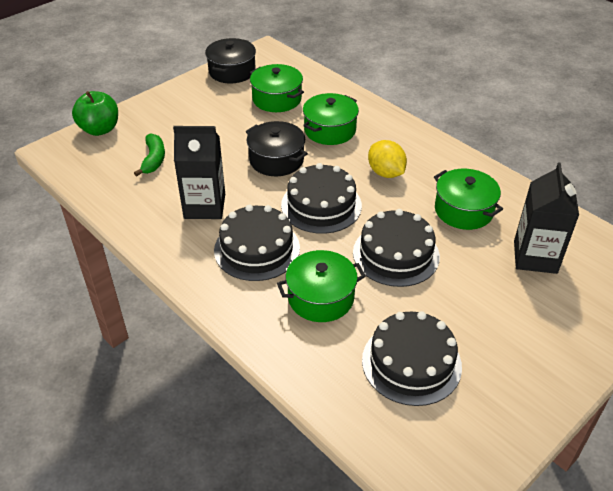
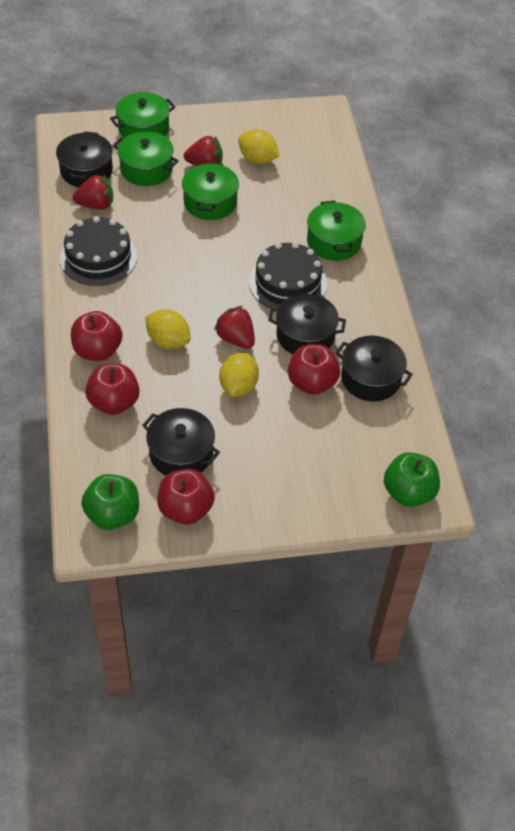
black cake: [214,205,300,281] [281,163,362,234] [353,209,440,287] [362,311,462,406] = 4 -> [60,216,137,286] [249,242,327,309] = 2
black carton: [173,126,225,219] [514,162,579,274] = 2 -> none = 0
black pot: [205,38,256,83] [246,121,308,176] = 2 -> [56,131,113,187] [142,408,220,475] [268,294,346,354] [335,336,413,402] = 4
green apple: [72,91,118,136] = 1 -> [81,474,139,530] [384,452,440,507] = 2
green banana: [134,133,165,176] = 1 -> none = 0
red apple: none = 0 -> [71,311,122,361] [85,363,140,415] [157,469,215,524] [288,344,340,395] = 4
red strawberry: none = 0 -> [73,174,113,210] [184,136,223,166] [214,306,255,349] = 3
yellow lemon: [368,140,407,178] = 1 -> [145,309,190,349] [219,353,259,397] [238,129,279,164] = 3

